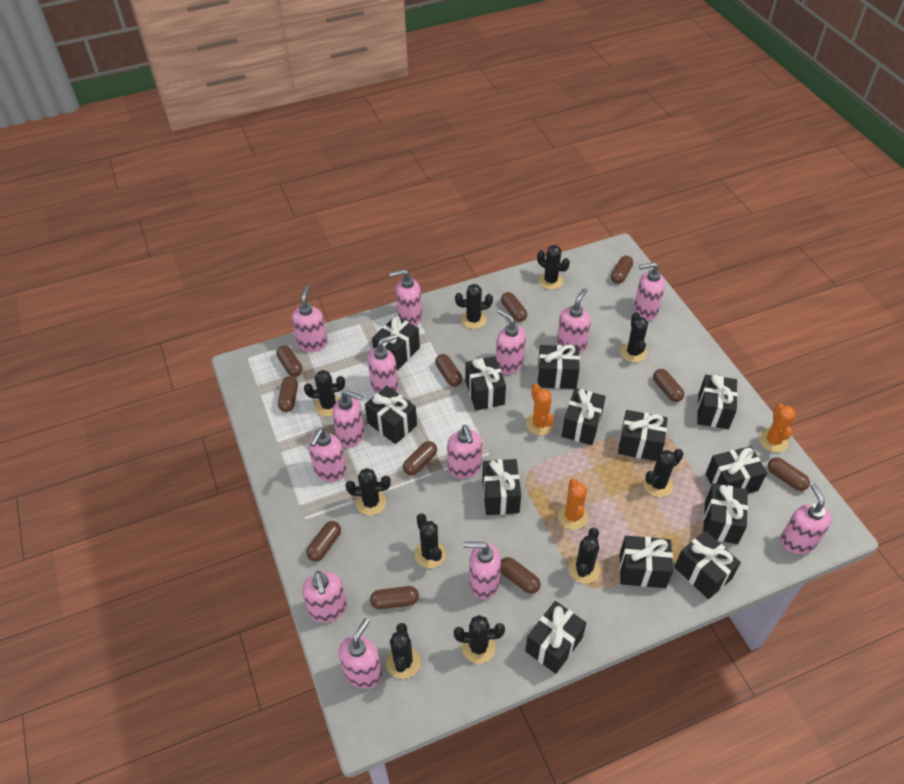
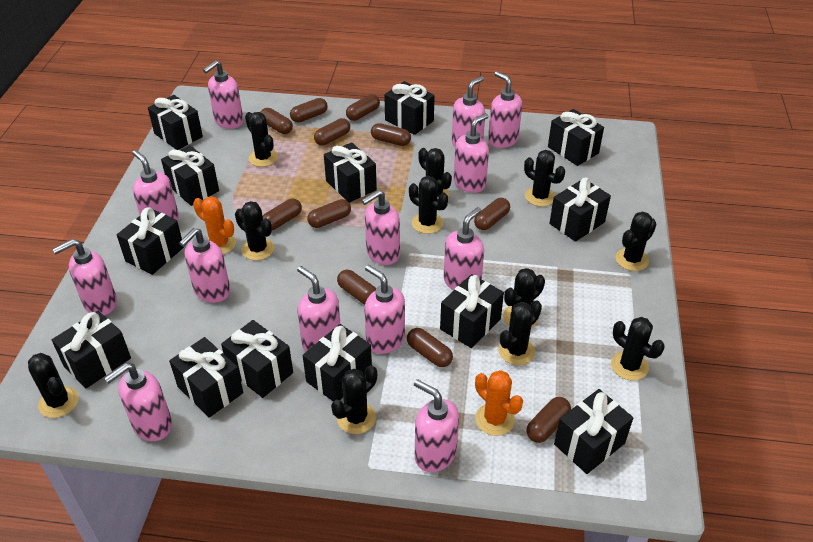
black cactus: [304,370,345,416] [346,468,391,516] [386,623,420,679] [415,513,446,568] [454,615,505,663] [455,284,493,329] [537,245,570,289] [568,528,600,584] [620,312,648,363] [643,449,683,497] = 10 -> [28,353,79,418] [235,201,274,260] [245,112,278,167] [331,365,377,434] [409,176,448,234] [418,148,452,199] [498,300,542,365] [503,268,545,328] [524,150,565,207] [611,317,665,381] [616,211,656,271] = 11
orange cactus: [526,384,554,435] [558,479,588,530] [759,404,796,453] = 3 -> [193,196,236,254] [475,370,523,436] = 2

